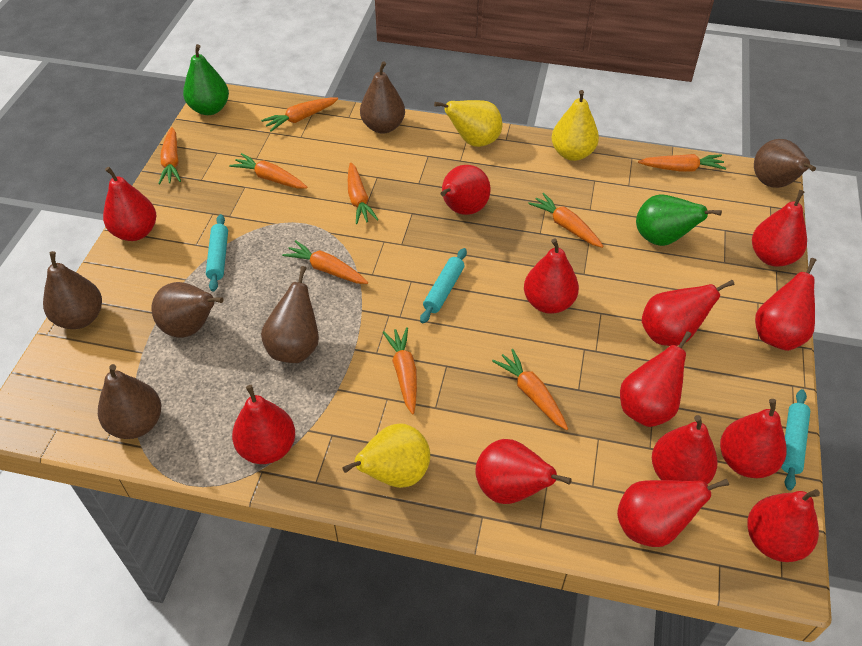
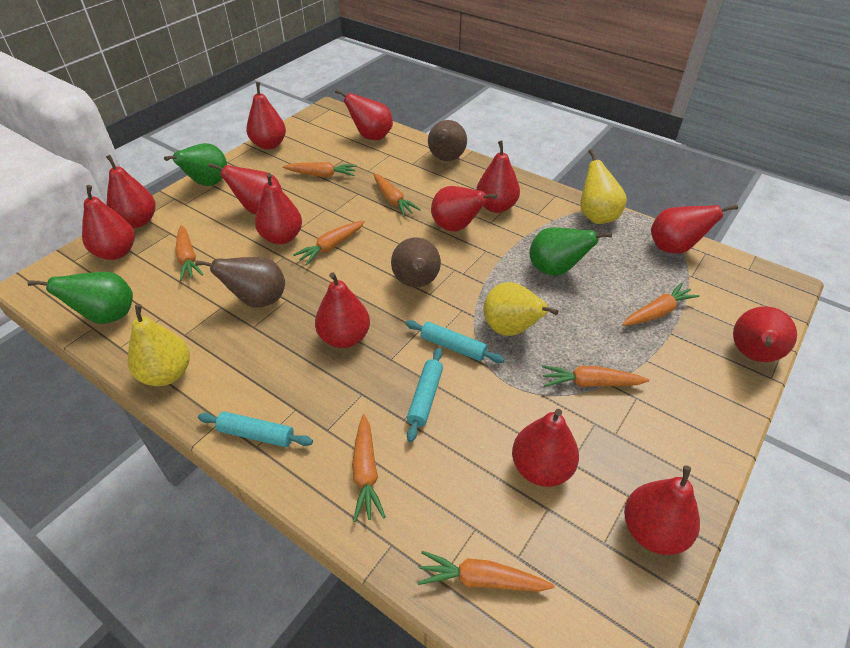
brown pear: [43,251,102,329] [98,364,161,439] [151,282,223,338] [261,266,319,363] [360,61,405,134] [754,139,816,188] = 6 -> [195,257,285,307] [391,237,441,287] [428,120,467,161] = 3
green pear: [183,44,229,115] [636,195,722,246] = 2 -> [27,272,133,324] [164,143,227,186] [529,227,612,276] = 3
orange carrot: [158,127,181,184] [229,153,307,189] [261,98,338,132] [282,240,368,284] [348,162,379,224] [383,327,417,415] [492,349,568,430] [528,193,603,248] [638,154,726,172] = 9 -> [175,225,204,281] [283,162,357,177] [293,220,365,265] [352,415,386,522] [374,174,421,216] [418,551,555,592] [542,365,649,387] [622,282,700,326] = 8

